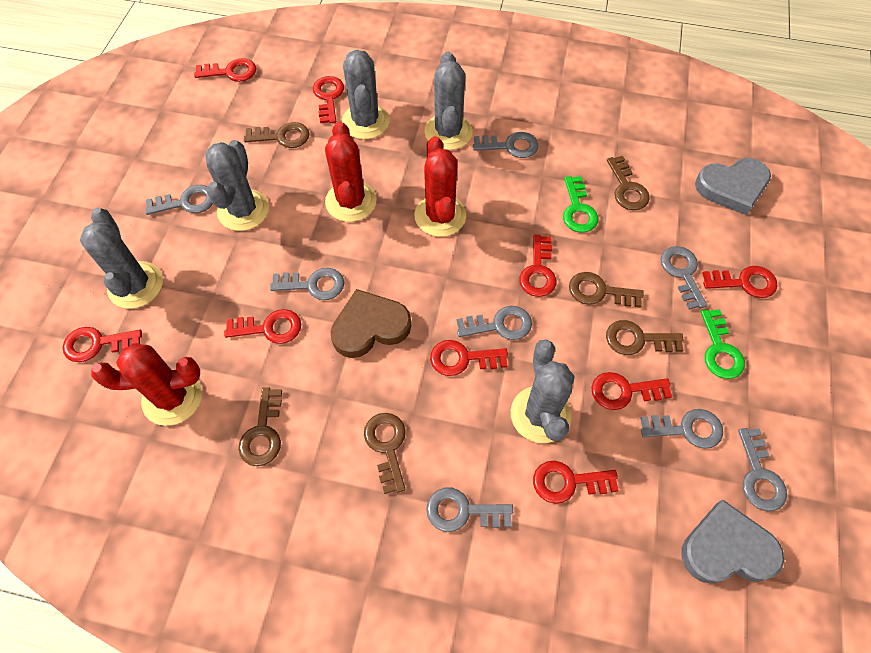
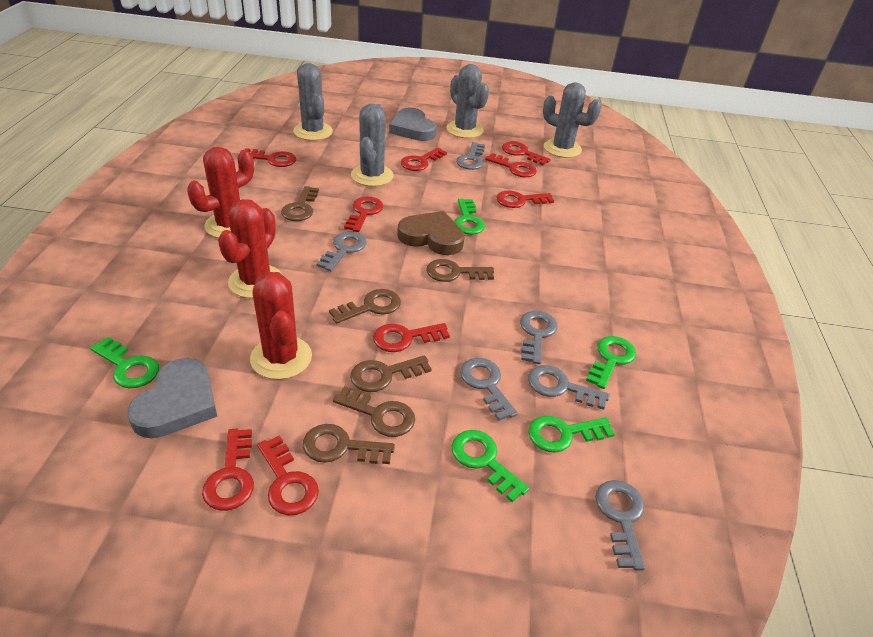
green key: [563,176,598,233] [701,309,745,379] = 2 -> [90,337,159,388] [451,430,529,502] [454,199,485,235] [528,416,615,453] [586,336,636,389] = 5
grey cactus: [80,208,163,309] [205,140,269,231] [342,50,389,139] [424,52,473,150] [511,340,574,443] = 5 -> [293,63,333,141] [351,104,394,187] [446,64,489,138] [543,82,601,158] = 4
grey key: [145,185,213,215] [270,268,345,300] [426,488,513,532] [456,306,532,340] [473,132,538,158] [640,409,723,449] [661,246,707,310] [738,428,787,511] = 8 -> [316,232,367,271] [456,142,485,170] [460,358,518,421] [520,311,557,364] [528,365,609,410] [596,480,645,571] = 6

